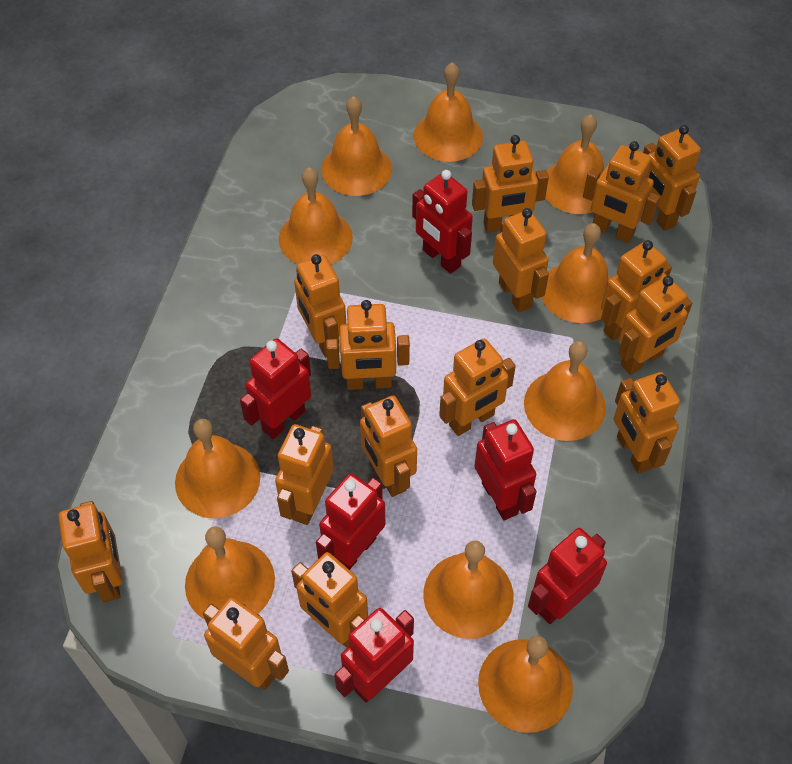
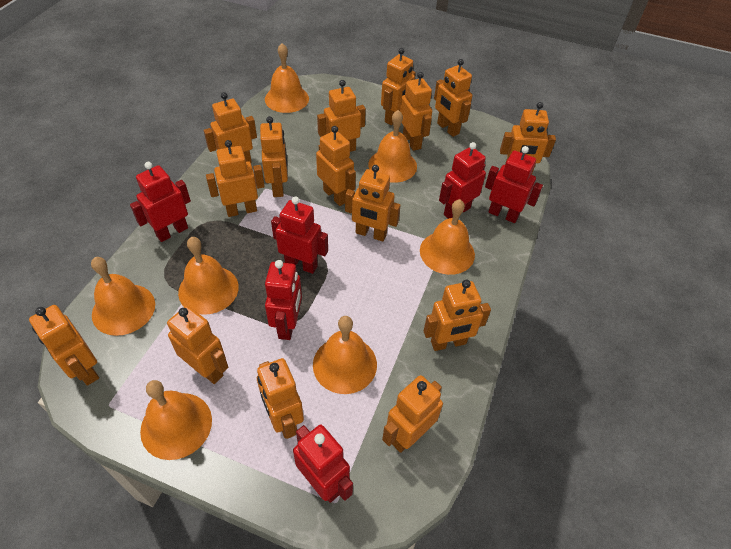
orange bell: [175,419,260,518] [185,526,275,619] [279,167,353,264] [321,96,392,196] [414,62,483,162] [423,540,514,639] [478,636,573,733] [524,341,606,441] [542,223,610,323] [545,114,604,214] = 10 -> [91,257,155,336] [140,380,212,460] [178,237,239,315] [265,43,309,113] [313,316,377,394] [368,110,417,183] [420,199,475,275] = 7

